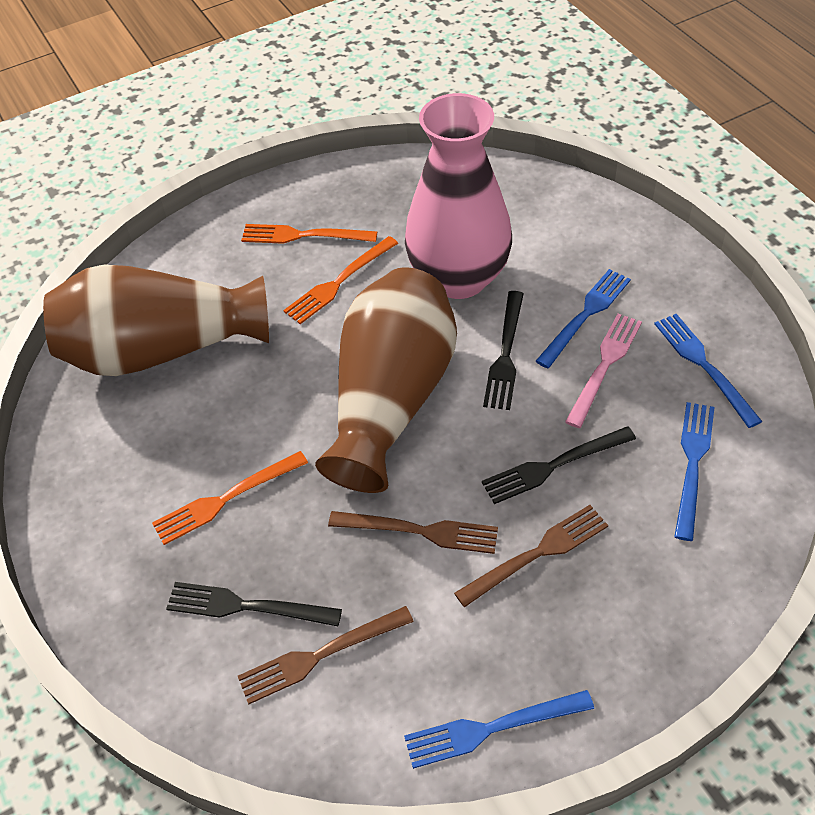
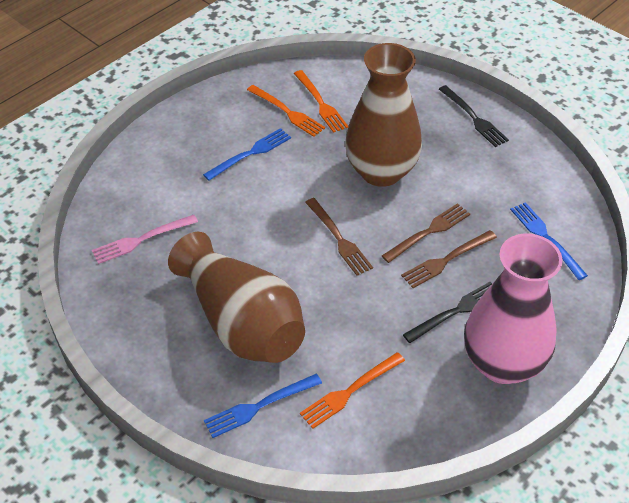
black fork: [166,582,342,626] [482,426,636,504] [483,291,524,410] = 3 -> [403,282,492,343] [439,85,509,147] = 2
blue fork: [404,690,594,769] [536,269,631,368] [654,314,763,428] [674,402,715,541] = 4 -> [203,128,291,181] [204,374,322,438] [510,202,588,280] = 3

